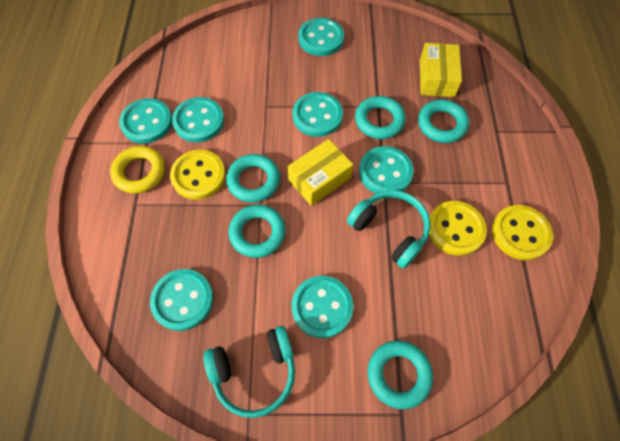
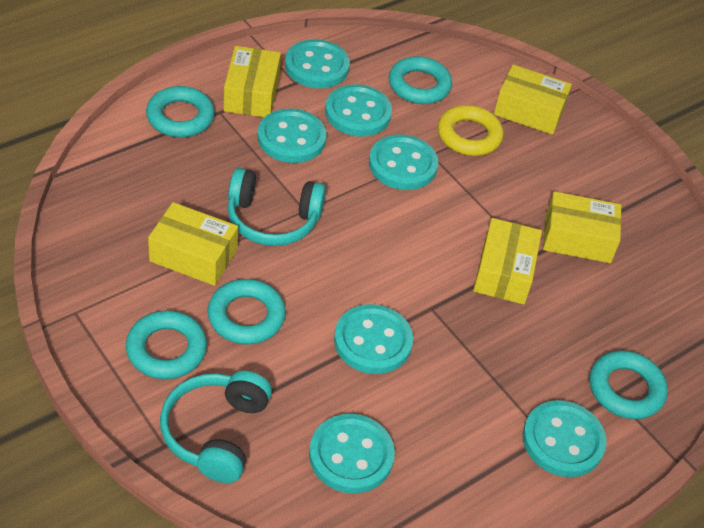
yellow box: [287,139,353,206] [420,43,462,97] = 2 -> [148,202,238,286] [224,46,281,117] [473,218,542,304] [494,65,572,135] [543,191,621,263] = 5
yellow button: [170,150,226,200] [429,201,487,256] [492,205,553,260] = 3 -> none = 0

